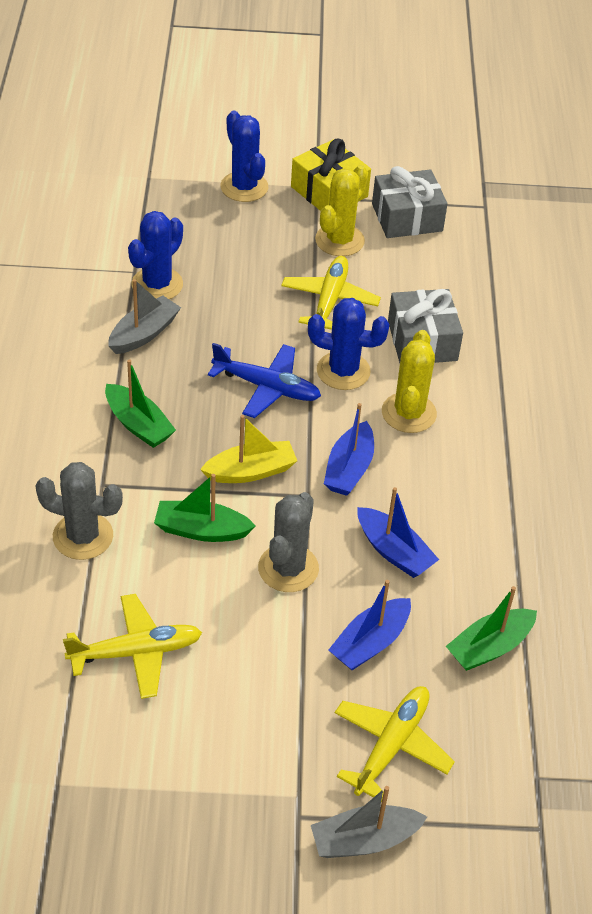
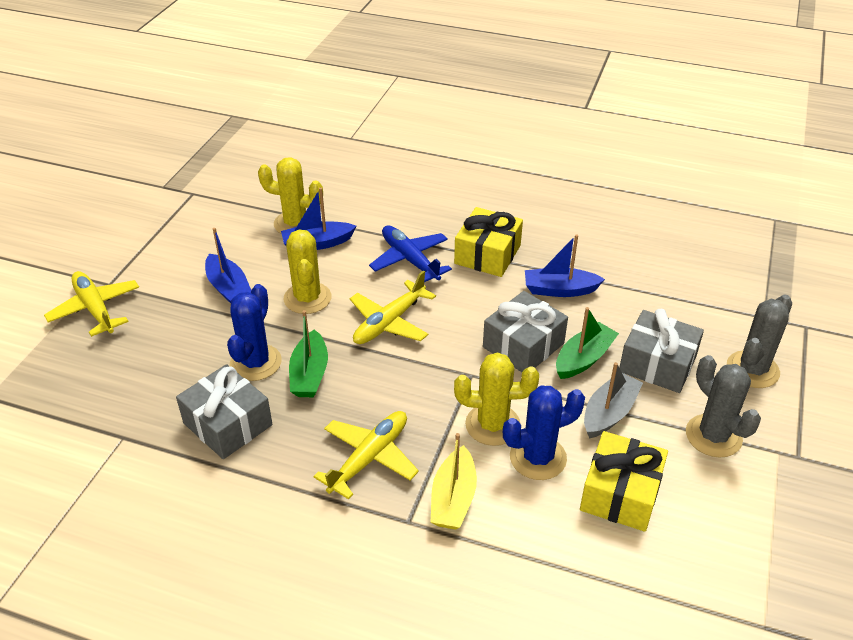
blue cactus: [128,211,183,299] [220,111,268,202] [308,298,389,390] = 3 -> [227,284,282,381] [503,386,585,480] = 2
green boat: [105,359,176,448] [154,474,256,542] [446,586,537,671] = 3 -> [289,310,328,397] [556,307,619,379] = 2
grey boat: [108,279,181,354] [311,786,427,858] = 2 -> [584,362,643,439] = 1
grey gift: [372,166,448,238] [388,289,463,363] = 2 -> [176,364,272,459] [483,291,568,372] [619,308,704,393] = 3
yellow cactus: [315,165,368,256] [382,330,437,433] = 2 -> [258,157,323,234] [284,229,331,314] [454,352,539,446] = 3
yellow gift: [291,138,371,211] = 1 -> [454,207,523,277] [580,431,668,532] = 2

